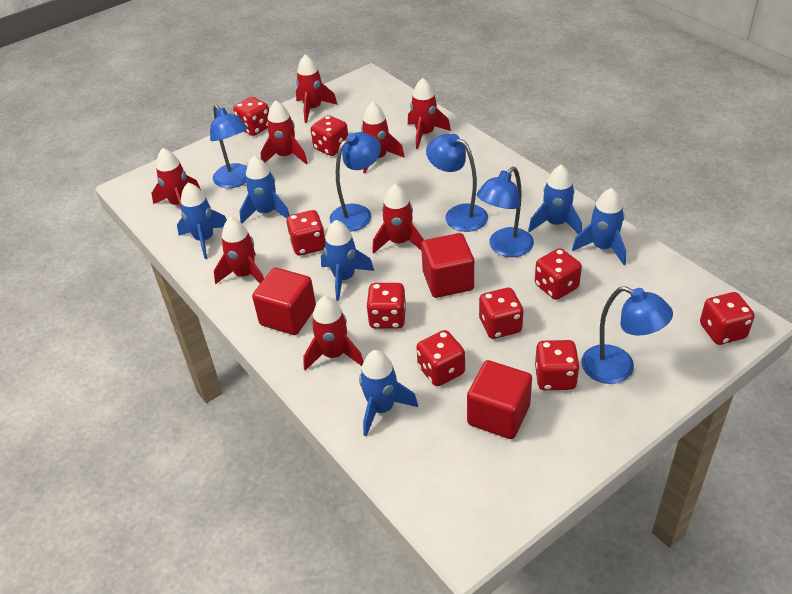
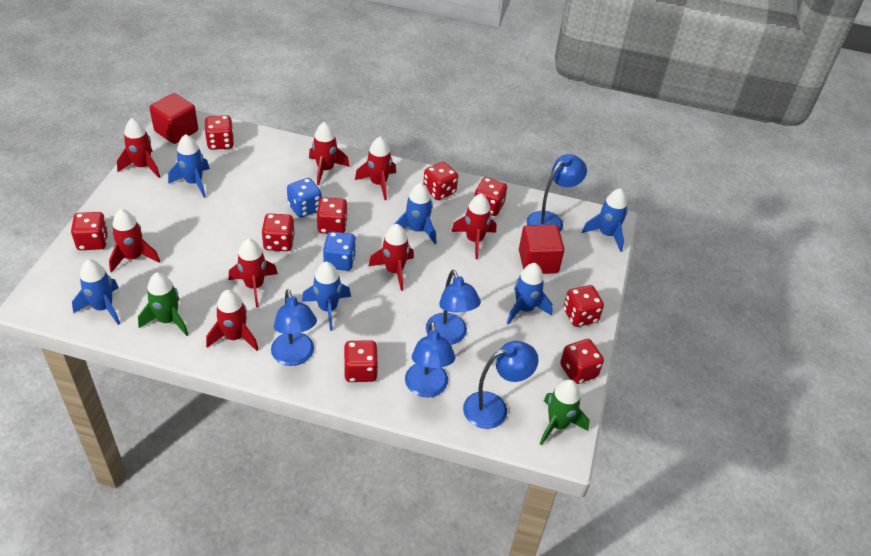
blue dice: none = 0 -> [287,178,322,218] [323,231,356,271] = 2
green rocket: none = 0 -> [138,272,189,336] [540,379,589,445] = 2
red cube: [252,267,316,335] [421,233,474,298] [467,360,532,439] = 3 -> [149,93,198,144] [519,225,565,274] = 2

